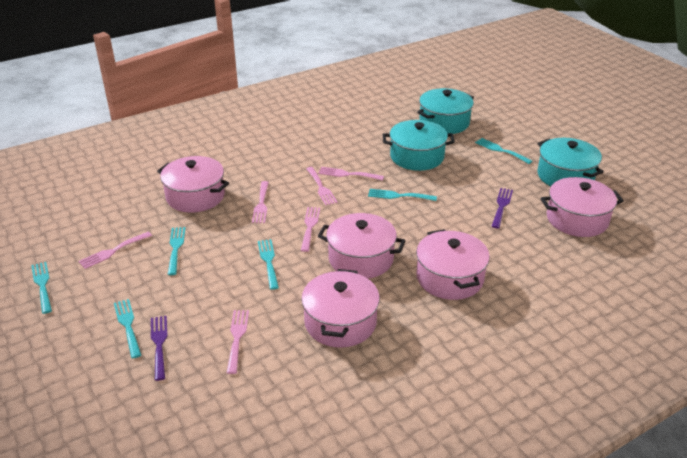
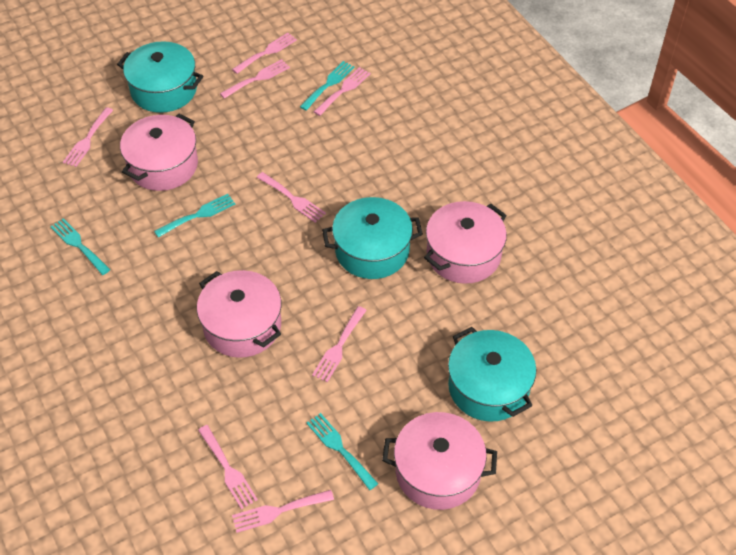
pink fork: [79,232,152,269] [227,310,249,374] [252,181,269,223] [301,207,320,252] [306,167,338,205] [318,167,384,181] = 6 -> [63,107,113,167] [198,425,258,509] [220,59,290,99] [232,33,297,74] [232,490,334,533] [257,172,326,223] [312,306,367,382] [314,67,371,116] = 8
pink pot: [157,156,229,213] [301,269,380,348] [318,213,406,279] [416,229,490,300] [541,177,624,237] = 5 -> [120,114,198,191] [197,270,281,358] [382,412,497,510] [424,201,507,284] = 4
purple fork: [151,316,168,381] [491,188,513,229] = 2 -> none = 0
turquoise fork: [31,262,52,314] [114,299,141,359] [167,227,186,275] [258,239,279,290] [368,189,437,201] [475,138,532,164] = 6 -> [50,218,110,275] [154,194,235,238] [300,61,355,111] [306,413,378,490] = 4

